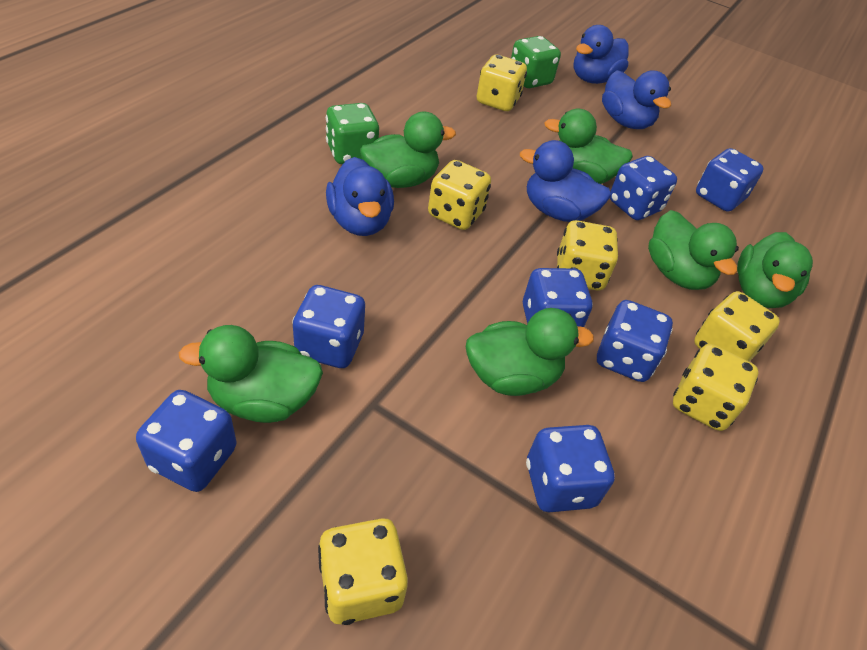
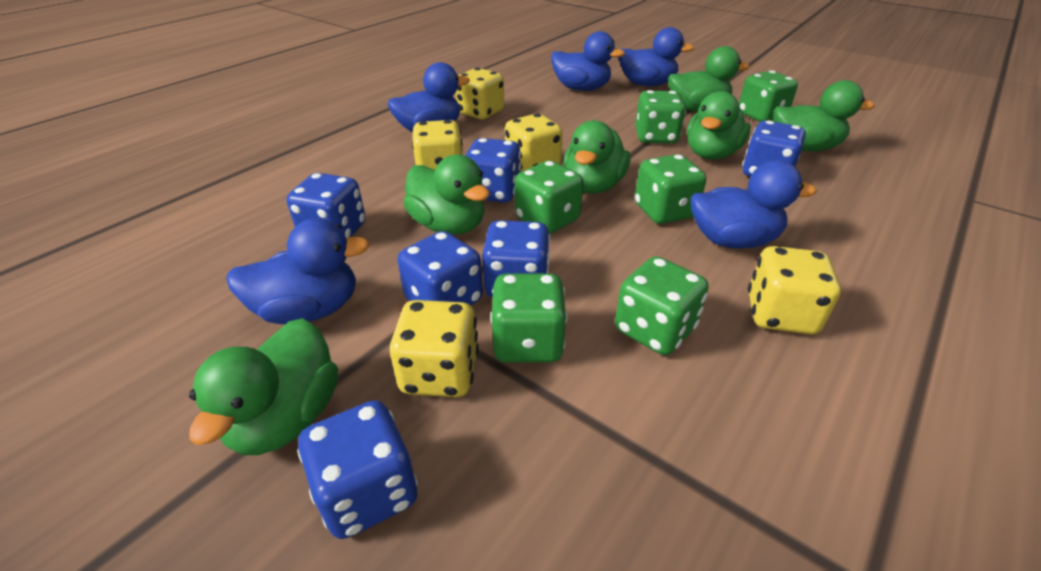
blue dice: [136,390,237,492] [292,285,365,368] [523,268,593,327] [526,425,615,512] [597,300,673,382] [610,156,677,220] [696,148,764,212] = 7 -> [287,173,365,238] [297,400,418,539] [398,231,483,305] [465,138,521,203] [482,220,550,298] [742,120,806,177] = 6
blue duck: [326,157,394,236] [520,140,611,222] [573,25,628,84] [602,70,671,129] = 4 -> [226,218,370,324] [388,62,470,133] [551,31,625,91] [619,27,695,86] [691,160,817,249] = 5
green dice: [326,103,379,164] [511,36,561,88] = 2 -> [490,274,567,362] [515,161,583,234] [615,256,709,355] [635,90,686,144] [635,154,706,224] [739,70,798,122] = 6
yellow dice: [318,518,408,625] [428,160,491,230] [477,55,527,111] [557,220,618,290] [673,344,758,431] [694,291,780,362] = 6 -> [390,300,479,397] [412,120,463,170] [455,68,504,119] [505,114,563,172] [748,246,841,335] = 5

